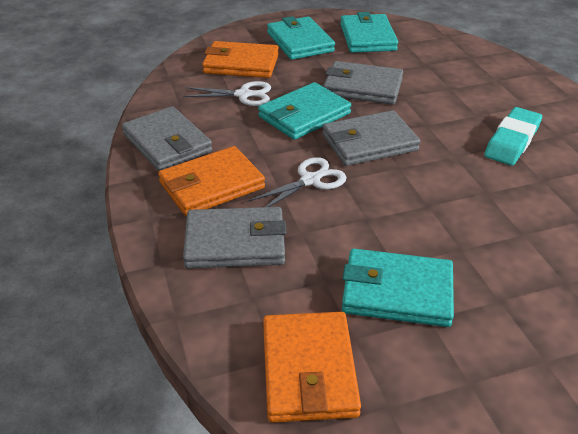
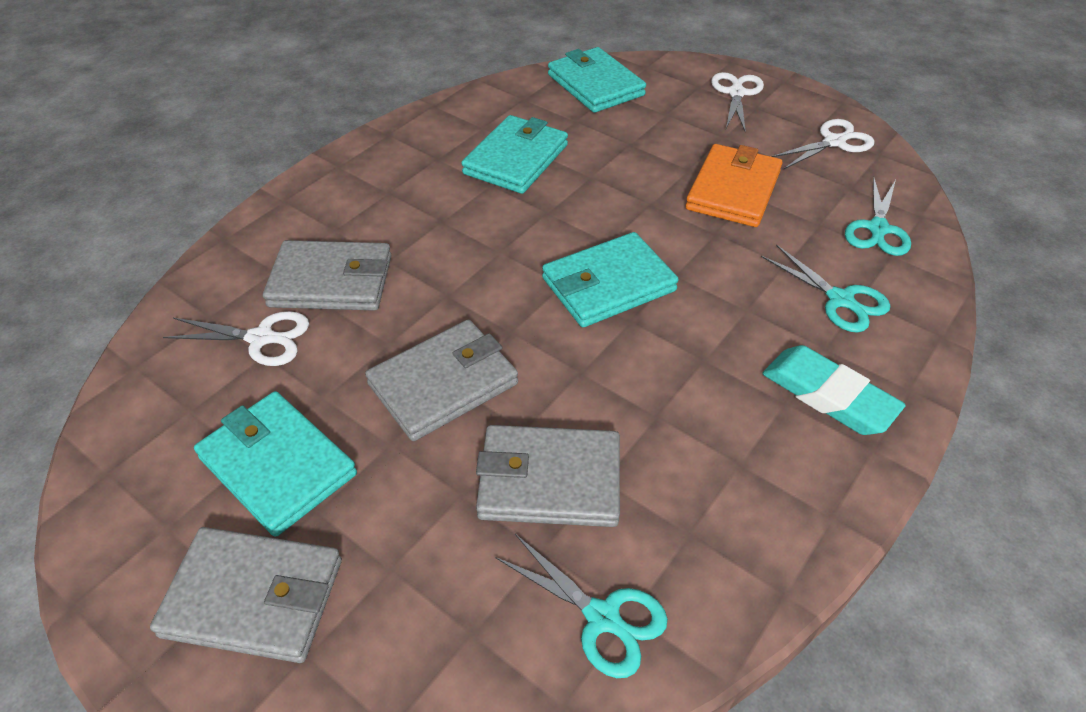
orange wallet: [158,146,265,216] [202,41,279,78] [263,312,361,423] = 3 -> [685,144,782,227] = 1
turquoise scissors: none = 0 -> [495,534,668,678] [761,245,891,333] [845,177,911,256] = 3
white scissors: [183,81,271,106] [247,157,347,207] = 2 -> [163,311,309,366] [711,72,764,132] [771,119,874,169] = 3

